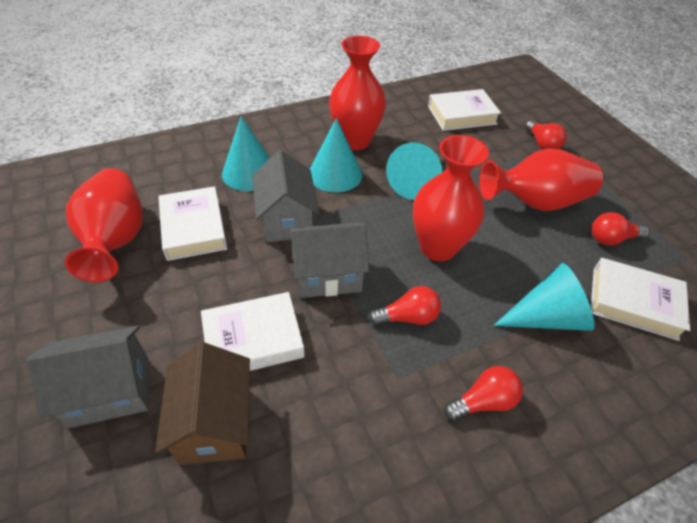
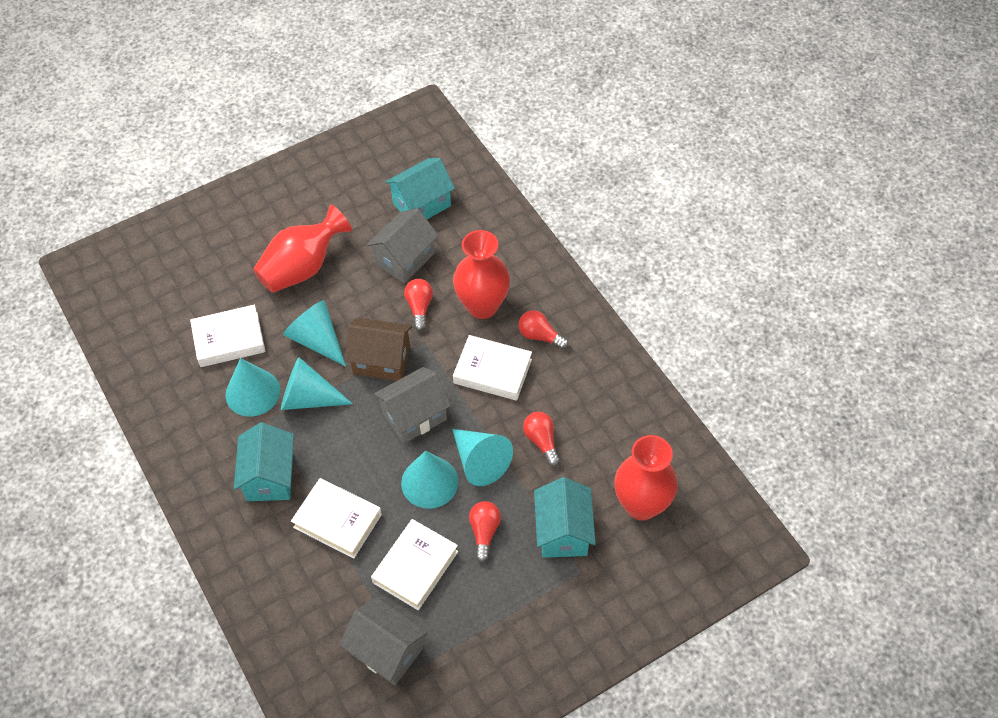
red vase: [65,168,143,282] [329,36,386,150] [413,135,489,261] [479,148,603,211] = 4 -> [253,205,352,293] [453,230,510,319] [614,435,678,521] = 3
turquoise cone: [222,116,270,191] [310,118,362,193] [386,142,442,200] [493,263,595,331] = 4 -> [225,358,280,417] [281,357,353,410] [283,300,346,366] [401,451,459,509] [452,429,513,486] = 5
turquoise house: none = 0 -> [234,422,294,501] [385,158,455,219] [534,477,596,558] = 3

